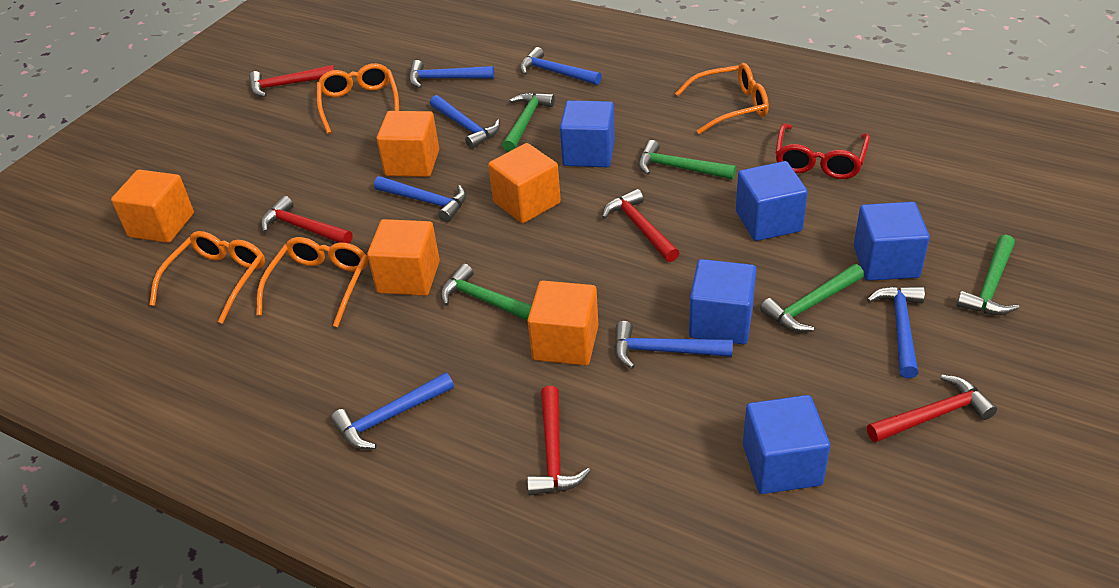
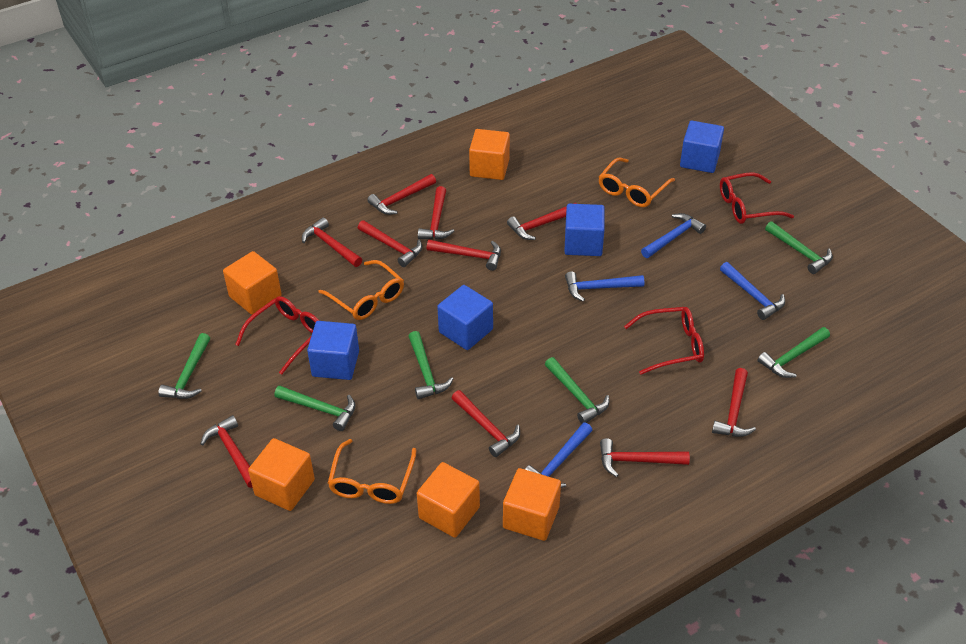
blue cube: [560,100,615,167] [689,259,756,344] [736,161,808,241] [743,395,830,494] [854,202,930,281] = 5 -> [307,321,359,380] [437,285,493,350] [564,204,605,256] [680,121,724,173] = 4
blue hammer: [331,372,454,449] [374,176,466,222] [409,60,494,88] [430,95,500,149] [520,47,602,85] [614,321,733,369] [867,286,925,378] = 7 -> [525,422,593,488] [565,271,644,302] [641,213,706,258] [720,262,785,320] = 4
green hammer: [440,264,532,320] [502,92,555,152] [638,140,736,180] [760,264,864,332] [956,234,1019,315] = 5 -> [158,333,210,399] [274,385,356,431] [408,331,453,399] [545,357,609,423] [758,327,830,378] [765,221,833,274] = 6
orange glasses: [149,231,265,324] [256,237,368,327] [317,63,399,134] [675,63,769,134] = 4 -> [319,260,404,320] [328,439,416,504] [599,158,675,207] = 3
red glasses: [775,124,870,179] = 1 -> [235,296,320,375] [624,307,704,375] [720,172,794,224] = 3
red hammer: [249,65,334,97] [261,196,353,244] [527,386,591,495] [602,189,679,262] [867,375,997,443] = 5 -> [201,415,253,488] [302,217,362,267] [358,220,422,267] [367,174,436,215] [418,186,454,240] [427,240,501,271] [452,390,520,457] [507,203,577,240] [600,438,690,477] [712,368,756,437] = 10

